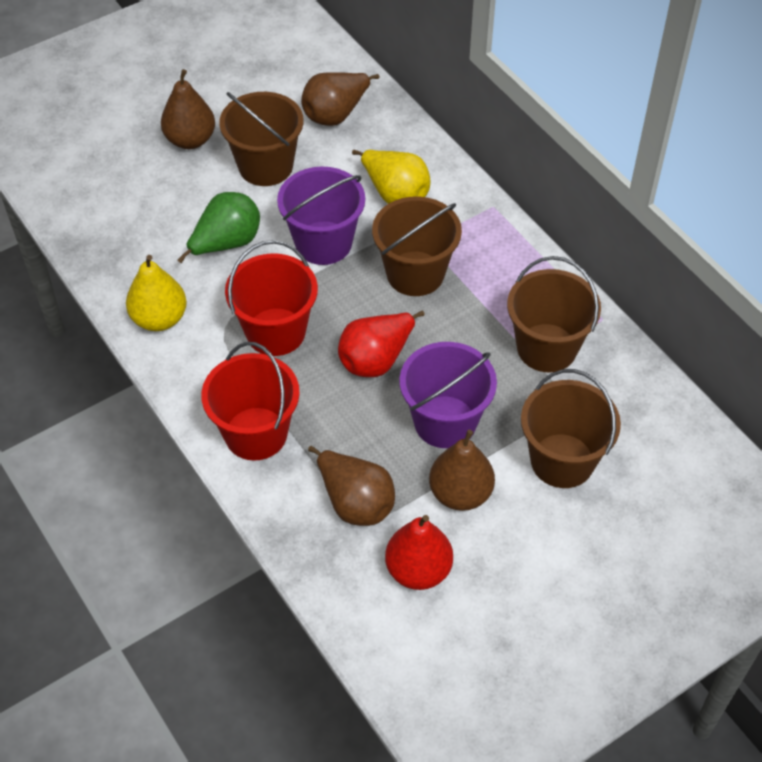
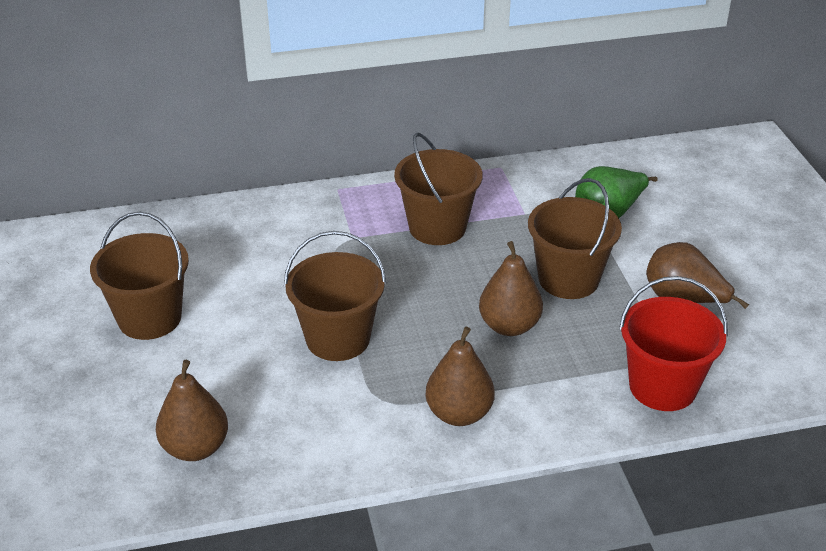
purple bucket: [277,166,365,265] [399,342,497,448] = 2 -> none = 0
red bucket: [201,342,300,461] [225,240,318,356] = 2 -> [619,276,728,411] = 1
red pear: [338,311,425,377] [385,515,453,590] = 2 -> none = 0
yellow pear: [126,255,187,331] [352,150,430,204] = 2 -> none = 0

